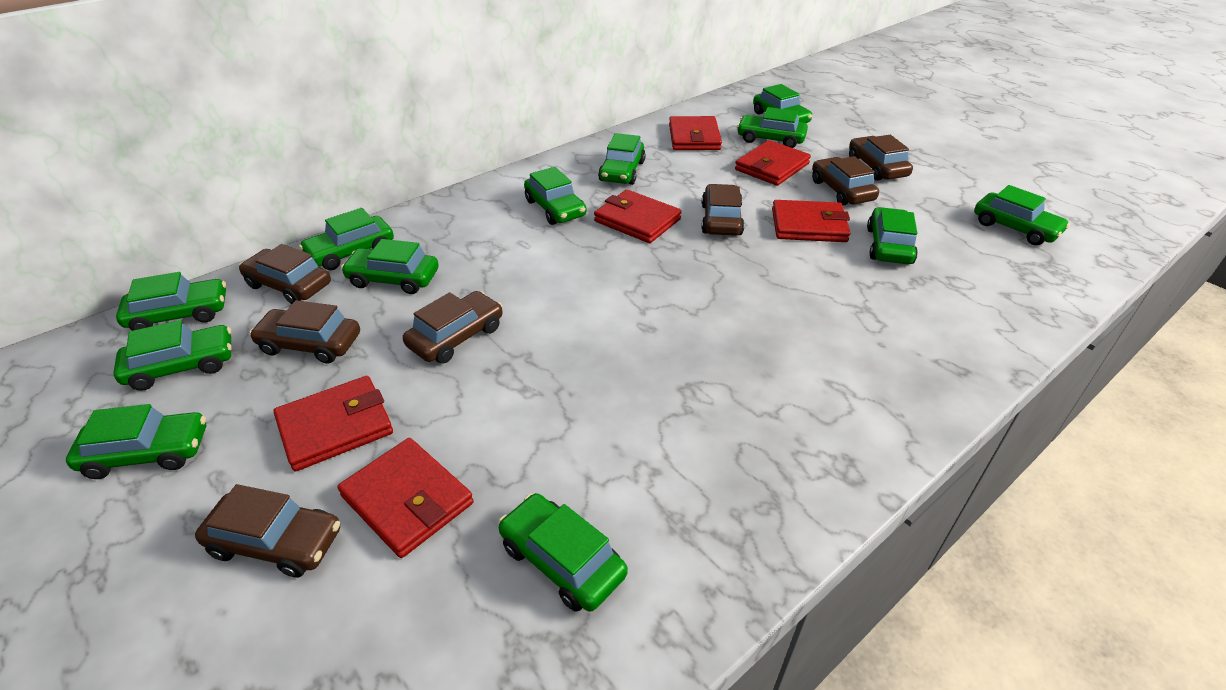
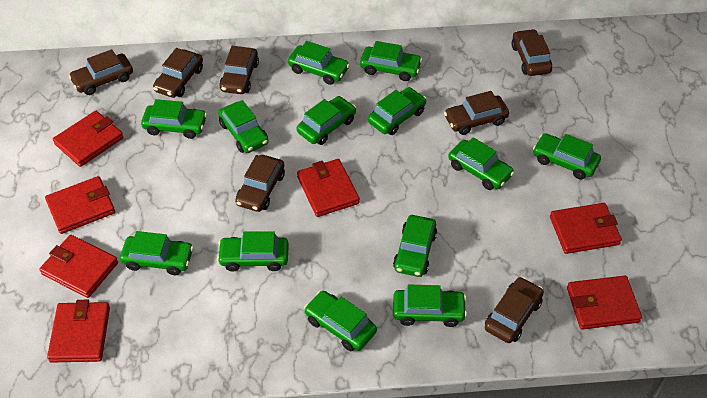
green car: [66,404,206,479] [113,320,232,391] [116,272,226,331] [299,208,394,270] [341,239,439,294] [498,493,628,612] [524,167,587,225] [598,133,646,185] [737,107,808,148] [753,84,812,123] [867,207,918,264] [974,185,1070,245] = 12 -> [120,231,194,275] [141,99,207,139] [217,231,289,271] [218,100,269,153] [288,41,350,85] [297,96,356,145] [304,291,377,351] [360,41,422,81] [368,87,426,135] [393,215,437,277] [393,284,467,327] [448,137,514,190] [533,133,601,179] = 13
red wallet: [273,376,393,471] [338,438,474,558] [594,190,682,243] [669,116,722,150] [735,140,811,186] [772,200,851,242] = 6 -> [39,235,118,298] [45,176,115,234] [47,300,110,363] [53,111,124,167] [297,159,360,217] [550,203,622,254] [567,276,642,330] = 7

